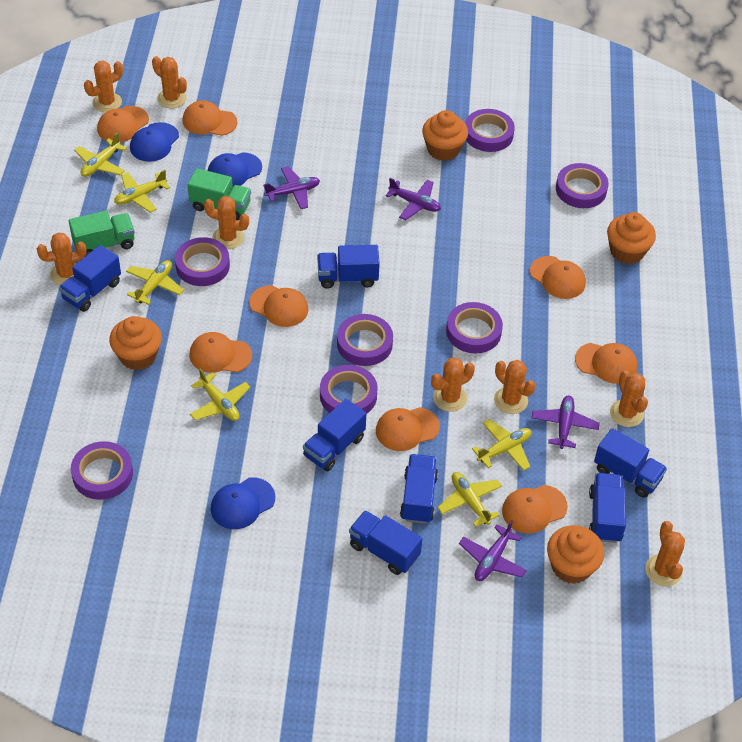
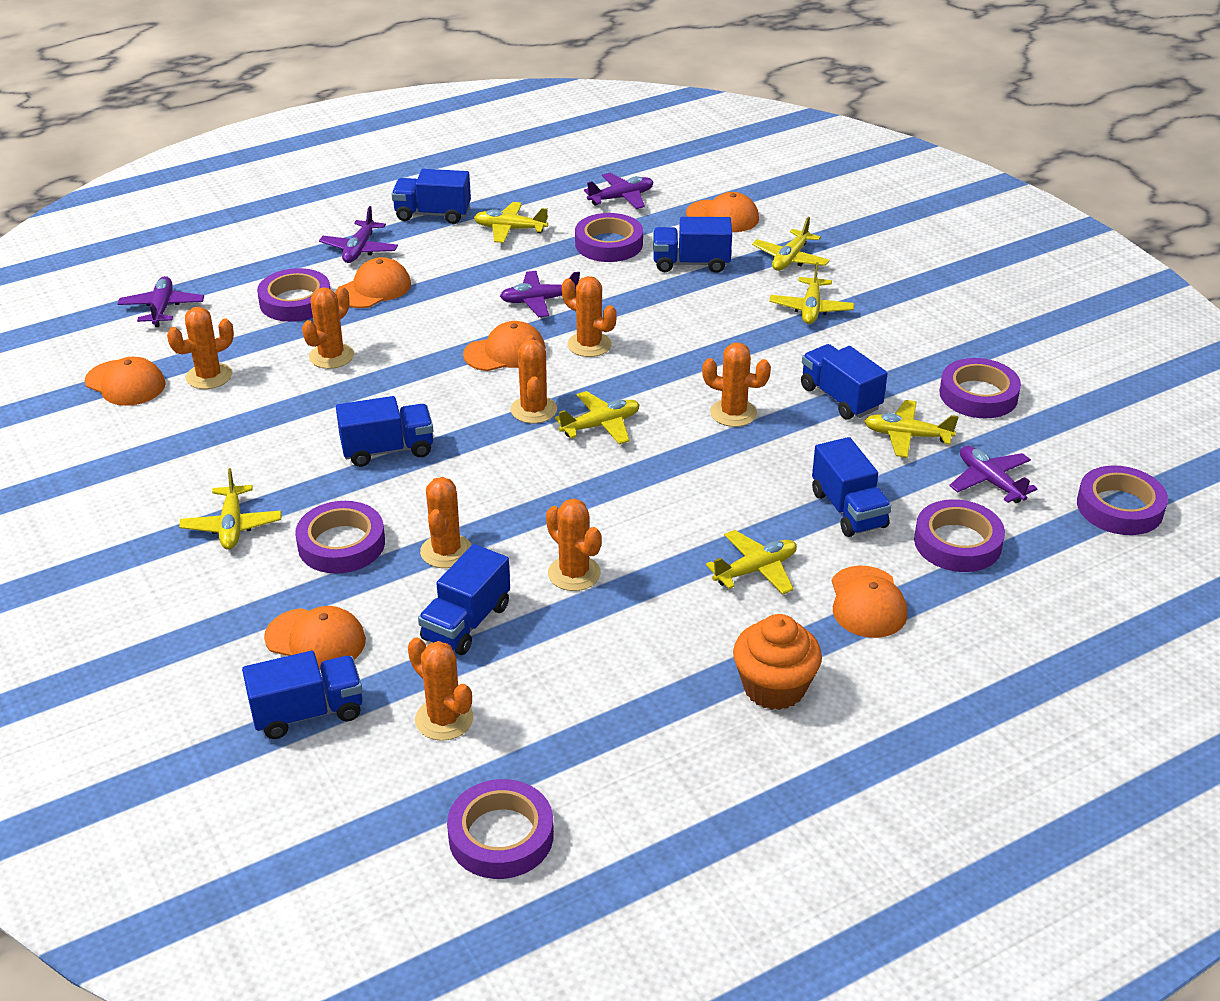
blue cap: [130,122,179,162] [208,152,262,186] [211,477,275,529] = 3 -> none = 0
green truck: [69,211,135,256] [188,168,251,220] = 2 -> none = 0
orange cap: [97,106,149,143] [182,100,237,136] [189,332,252,373] [249,285,308,327] [376,407,440,451] [502,485,568,534] [530,256,586,299] [575,343,637,384] = 8 -> [84,357,166,406] [264,606,366,670] [342,257,411,308] [463,321,546,371] [686,192,759,232] [832,566,907,638] = 6
orange cupcake: [109,316,162,370] [422,110,468,161] [547,525,604,584] [607,212,656,264] = 4 -> [733,614,822,710] = 1
purple plane: [263,167,320,209] [386,178,441,220] [459,520,527,581] [531,395,600,449] = 4 -> [118,276,204,327] [319,206,398,263] [500,271,580,317] [584,173,653,209] [949,446,1038,503] = 5
yellow plane: [74,132,127,177] [114,170,170,213] [126,260,184,305] [190,368,250,421] [437,472,502,527] [472,419,531,471] = 6 -> [179,468,282,549] [474,202,548,243] [555,391,640,444] [706,530,797,594] [752,217,830,271] [769,262,854,324] [864,400,959,458] = 7

